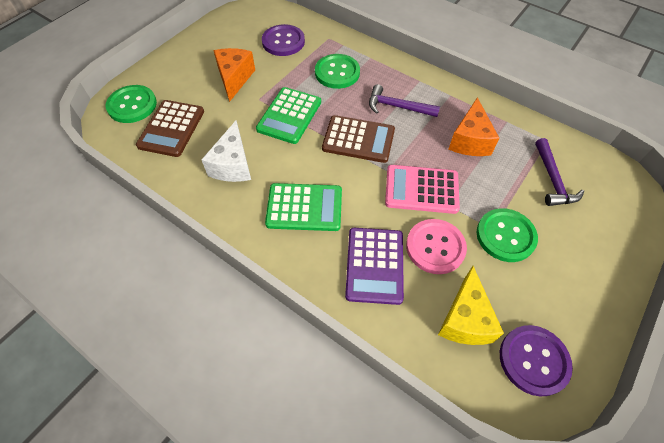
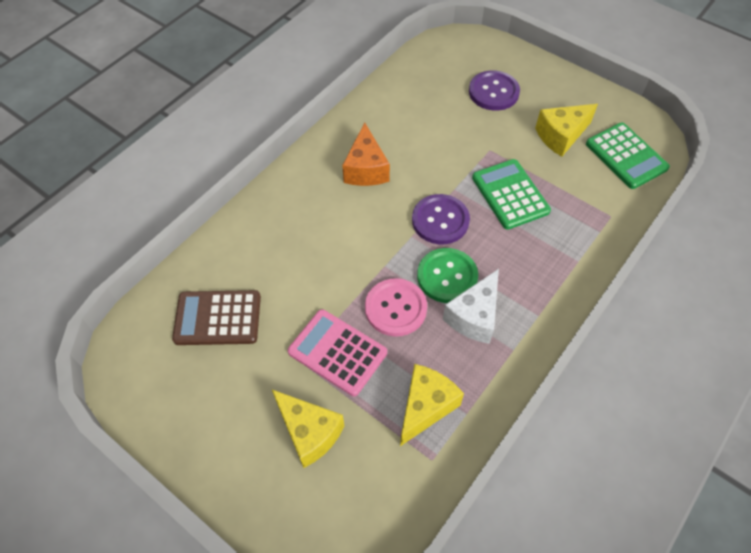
brown calculator: [136,100,204,157] [322,115,395,163] = 2 -> [172,290,261,345] = 1
green button: [106,85,157,123] [315,54,360,89] [477,208,538,262] = 3 -> [417,248,478,303] = 1
orange cheese: [213,48,255,102] [448,97,500,156] = 2 -> [342,122,390,186] = 1
purple calculator: [345,228,404,305] = 1 -> none = 0
purple hammer: [369,84,440,117] [535,138,584,206] = 2 -> none = 0
yellow cheese: [438,266,504,345] = 1 -> [272,390,344,468] [400,364,464,446] [535,104,598,157] = 3

